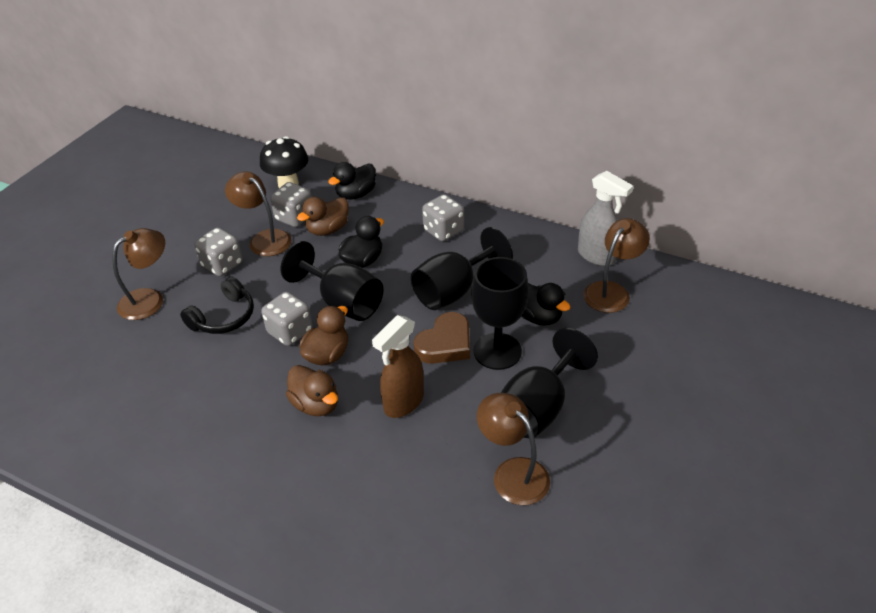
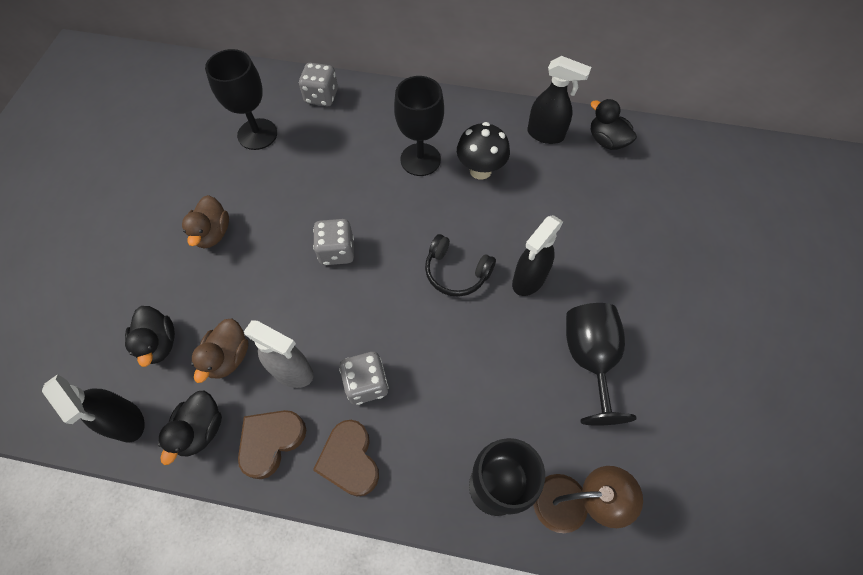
black spray bottle: none = 0 -> [42,374,145,442] [512,215,563,296] [527,56,591,144] = 3
brown duck: [286,365,338,416] [297,197,349,236] [299,306,348,366] = 3 -> [182,195,229,249] [191,318,249,383] = 2
brown heart: [414,312,470,364] = 1 -> [238,410,306,479] [313,420,379,497] = 2
brown lamp: [112,228,165,320] [225,171,292,256] [477,393,550,505] [583,218,650,313] = 4 -> [533,466,643,533] = 1
brown spray bottle: [372,315,424,418] = 1 -> none = 0
grey dice: [194,227,243,276] [261,292,313,346] [270,182,312,227] [422,194,464,241] = 4 -> [299,63,338,106] [313,219,354,265] [339,352,389,405] = 3

